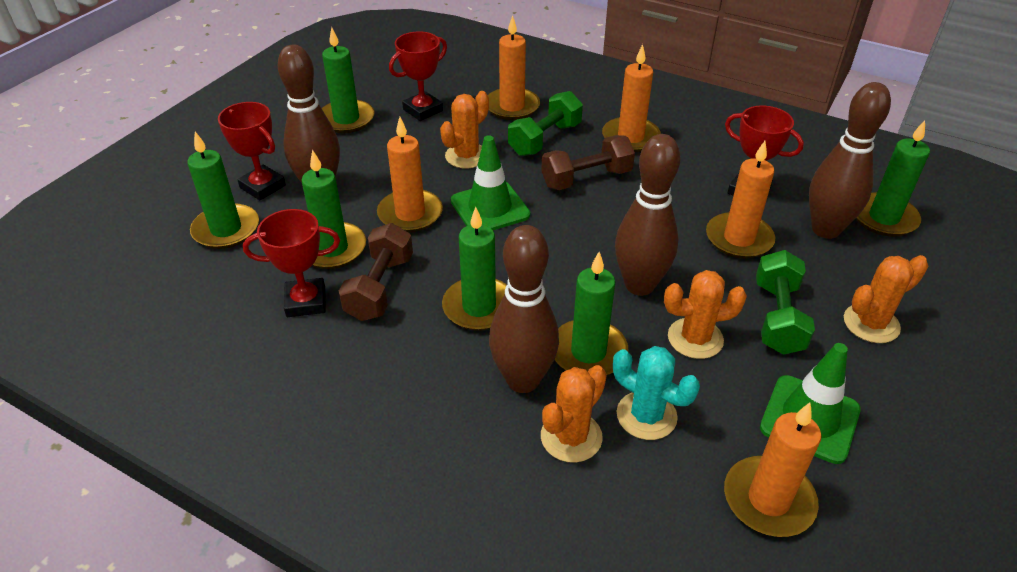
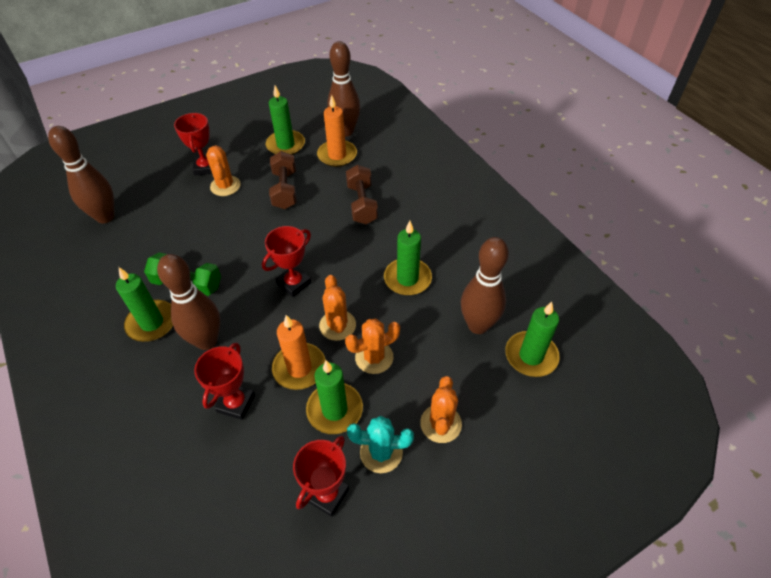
green candle: [187,132,259,249] [301,149,366,269] [322,27,375,133] [442,207,507,331] [554,252,629,375] [856,120,930,236] = 6 -> [116,267,173,342] [266,86,305,155] [306,360,363,434] [384,221,432,295] [505,302,560,377] = 5
green dumbbell: [508,91,583,156] [756,250,815,355] = 2 -> [144,252,221,296] = 1
green traffic cone: [451,135,530,230] [760,343,861,464] = 2 -> none = 0
orange candle: [377,117,443,232] [488,15,540,120] [602,44,661,152] [706,141,775,259] [724,402,821,537] = 5 -> [272,315,326,390] [317,95,357,167] = 2

